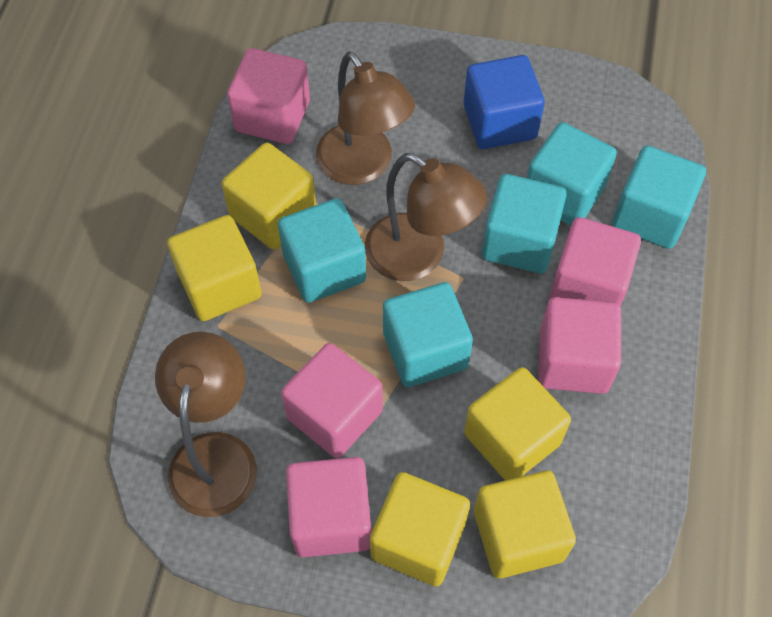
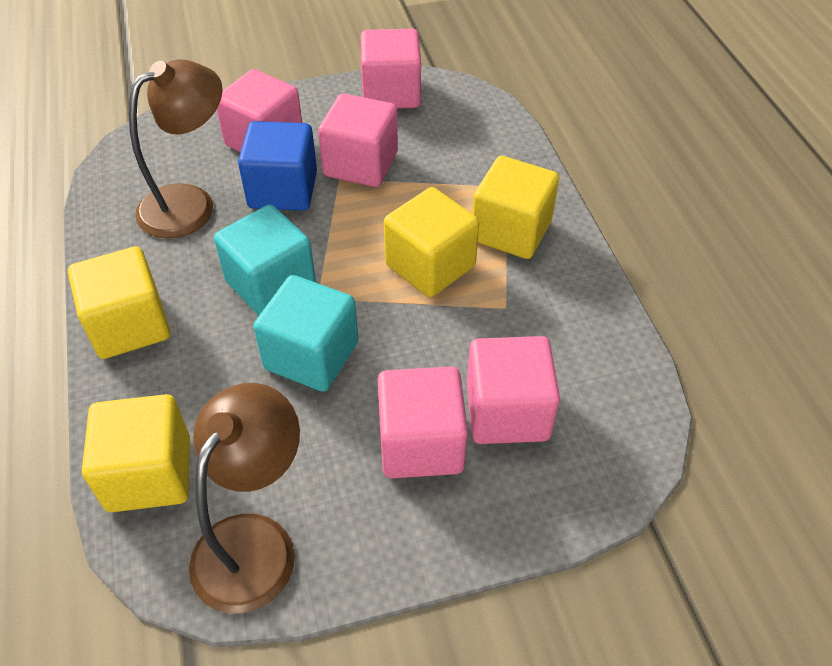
brown lamp: [155,332,257,517] [316,52,415,185] [365,153,487,281] = 3 -> [129,60,223,238] [189,383,300,613] = 2
turquoise cube: [278,198,366,303] [383,282,473,387] [482,174,567,273] [527,122,617,226] [612,145,706,249] = 5 -> [214,205,316,315] [253,275,358,392] = 2
yellow cube: [167,215,262,321] [222,143,316,249] [370,472,470,586] [464,367,571,481] [474,471,576,578] = 5 -> [68,246,170,359] [82,394,190,512] [384,187,479,297] [472,156,559,259] = 4

